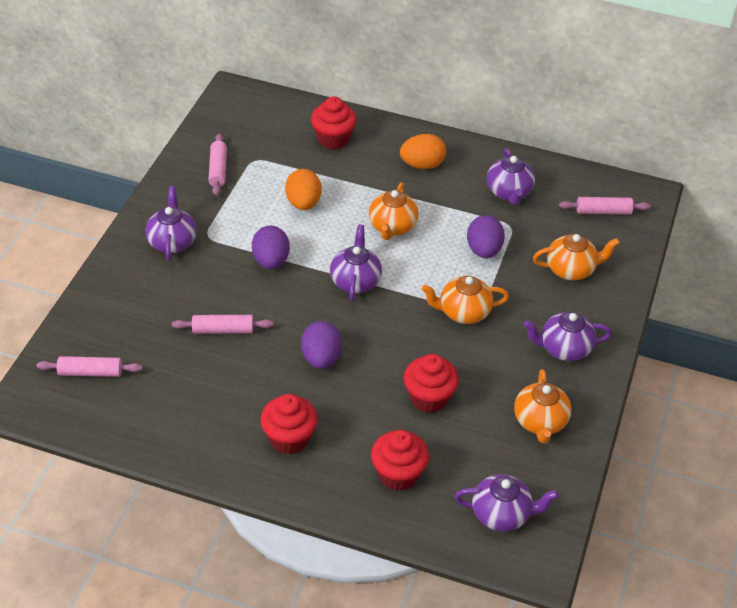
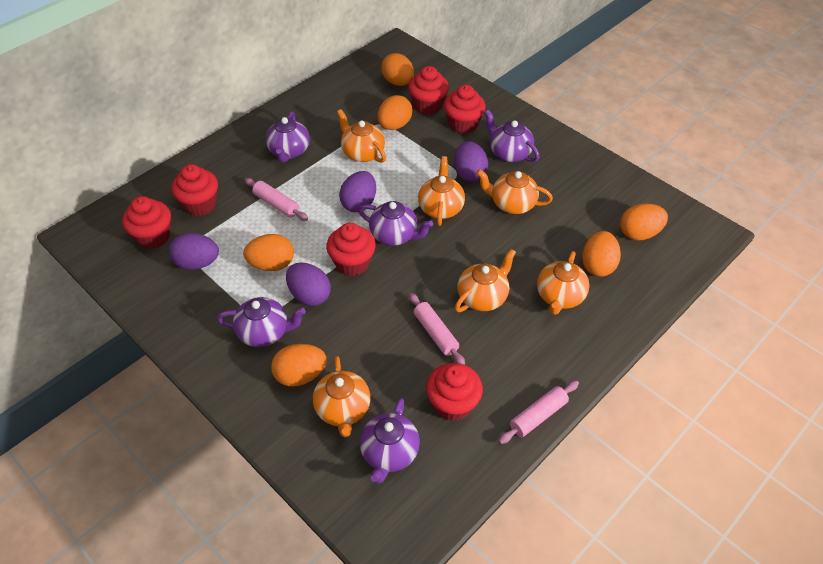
orange egg: [285,169,322,210] [400,134,446,169] = 2 -> [243,234,294,271] [271,344,327,387] [377,95,412,130] [381,53,414,86] [582,231,621,277] [620,203,668,241] = 6
orange teapot: [369,182,419,240] [422,276,509,324] [514,369,571,444] [533,234,620,280] = 4 -> [313,356,370,437] [337,109,386,163] [418,156,465,226] [455,249,516,312] [476,169,553,214] [537,251,589,315] = 6
pink rolling pin: [37,356,142,377] [172,315,273,334] [208,133,227,196] [559,197,651,215] = 4 -> [245,178,308,221] [409,293,465,365] [498,380,579,444] = 3
purple egg: [252,226,290,269] [301,321,341,369] [467,215,505,258] = 3 -> [169,233,219,270] [286,263,331,306] [339,171,376,212] [454,141,488,182] = 4
red cupcake: [260,394,318,454] [311,96,357,149] [371,430,429,491] [404,354,459,413] = 4 -> [122,196,171,249] [171,164,218,216] [326,223,376,276] [408,66,449,115] [426,363,483,421] [444,85,486,134] = 6

